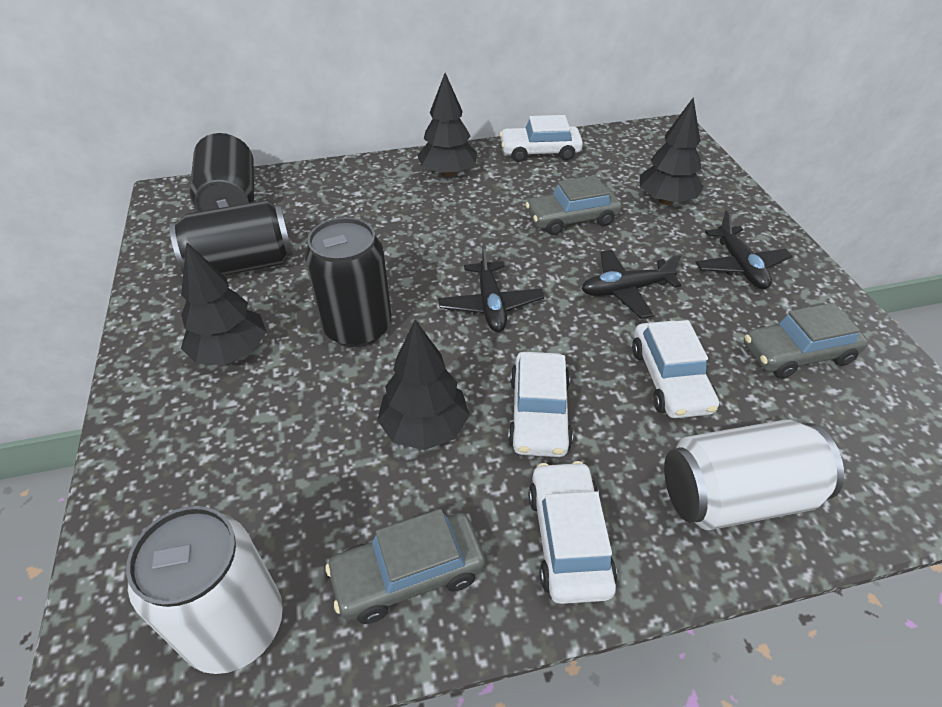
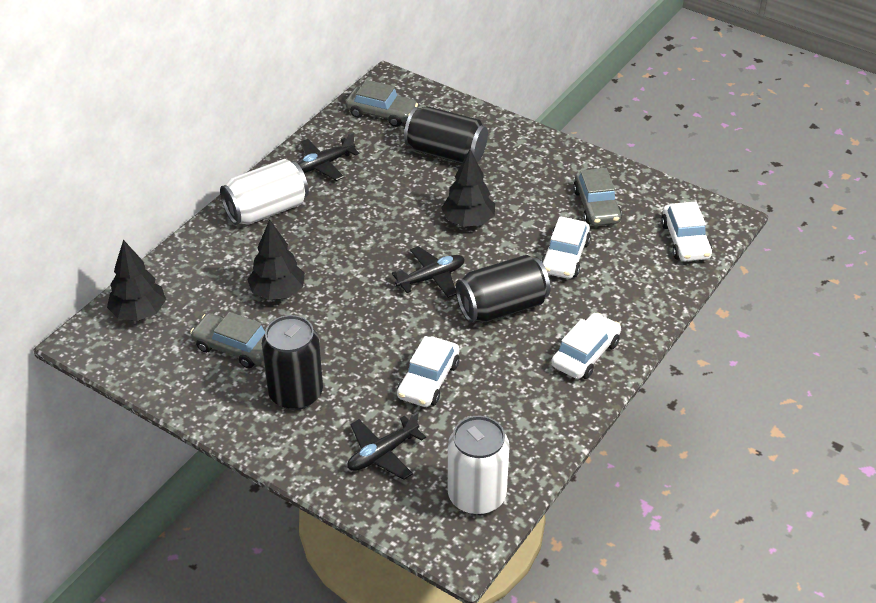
black tree: [181,242,267,365] [377,320,470,450] [417,73,477,177] [640,98,704,205] = 4 -> [107,240,166,321] [247,219,305,300] [441,149,495,227] = 3

